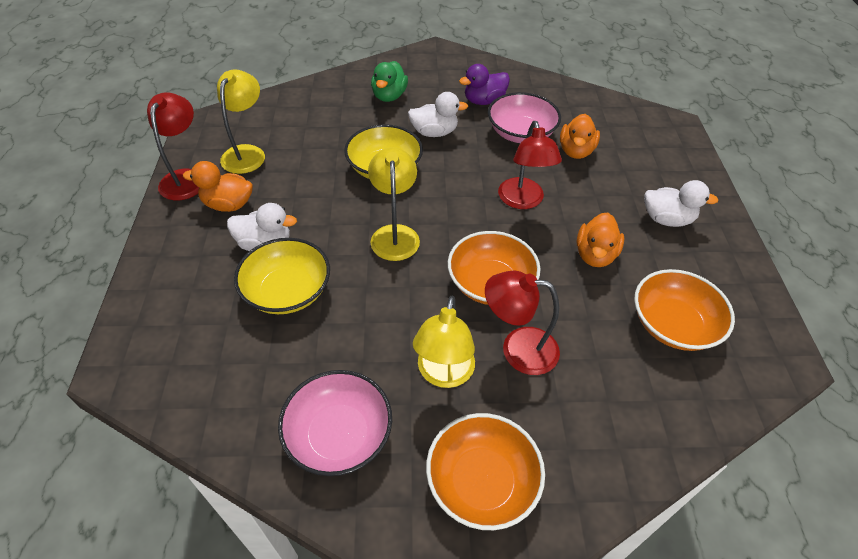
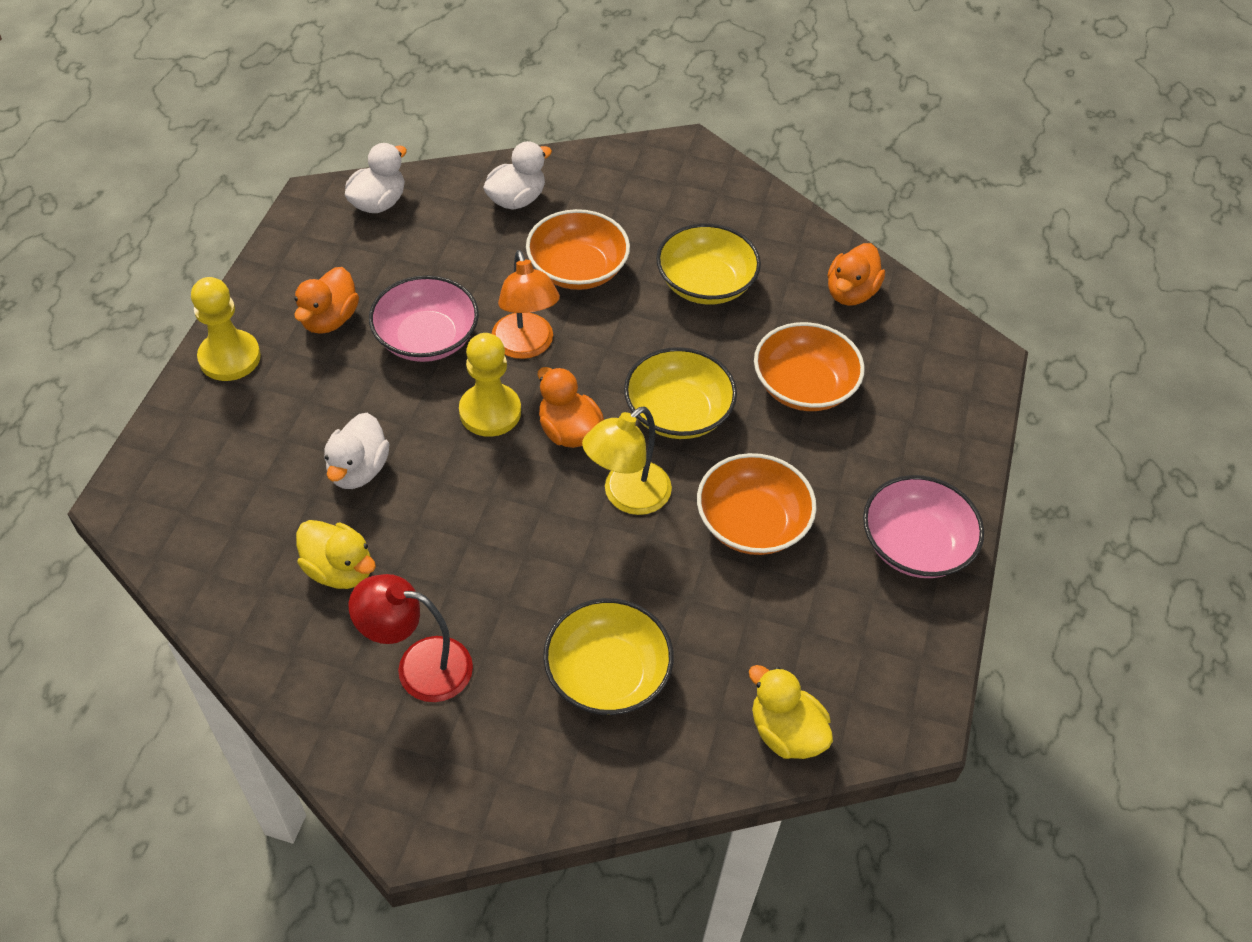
green duck: [371,61,408,102] = 1 -> none = 0
orange lamp: none = 0 -> [492,250,560,359] = 1
purple duck: [459,64,510,105] = 1 -> none = 0
red lamp: [147,92,199,200] [485,271,560,375] [498,121,562,209] = 3 -> [349,574,473,702] = 1
yellow bowl: [234,238,330,314] [344,124,423,179] = 2 -> [543,598,674,715] [624,347,737,439] [656,224,761,305] = 3
yellow duck: none = 0 -> [296,520,376,589] [749,665,833,759] = 2
yellow lamp: [217,70,265,174] [368,147,420,261] [413,296,475,388] = 3 -> [582,406,672,515] = 1
yellow pawn: none = 0 -> [191,277,261,381] [459,333,521,437] = 2

